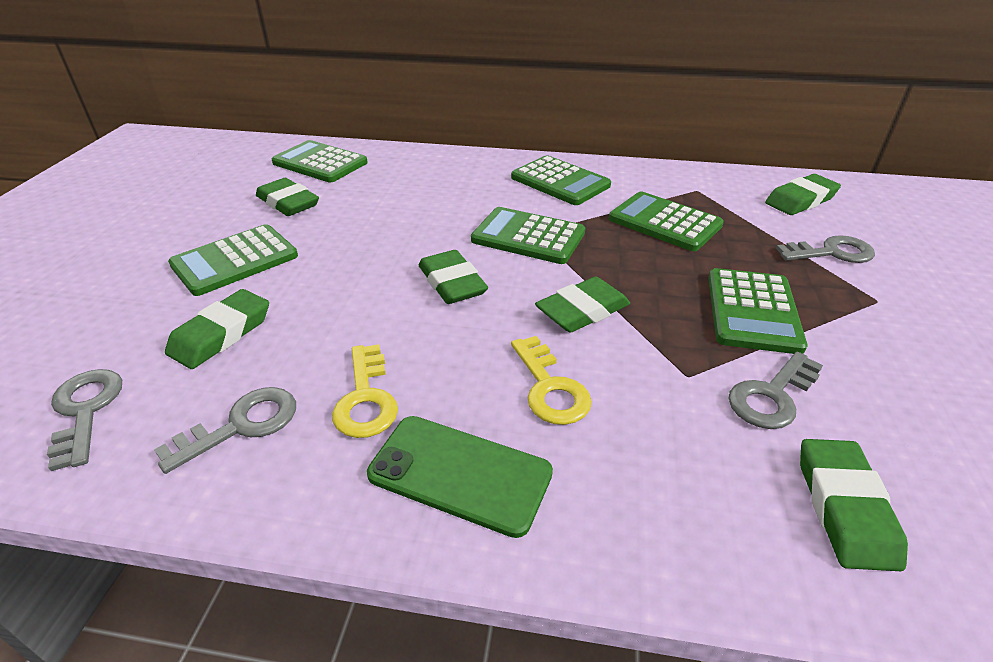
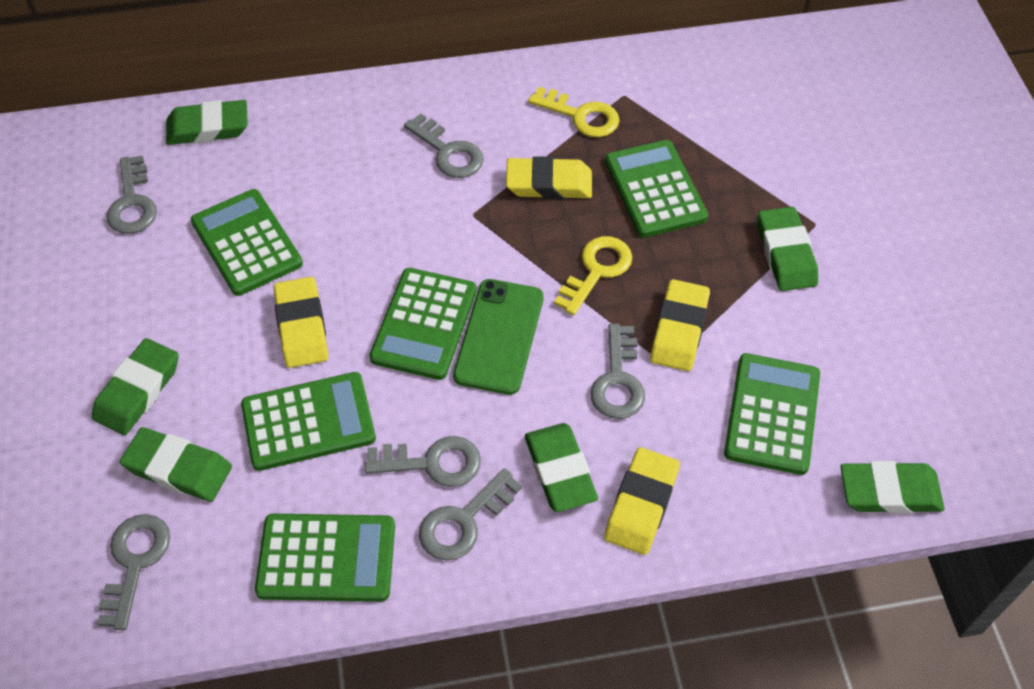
grey key: [47,369,122,471] [154,387,296,474] [729,352,823,429] [776,235,875,263] = 4 -> [97,514,170,630] [106,156,157,234] [365,436,481,487] [404,114,484,178] [419,468,522,561] [591,324,645,419] = 6
yellow eraser: none = 0 -> [274,277,328,368] [506,156,592,199] [604,447,680,555] [650,279,710,371] = 4

